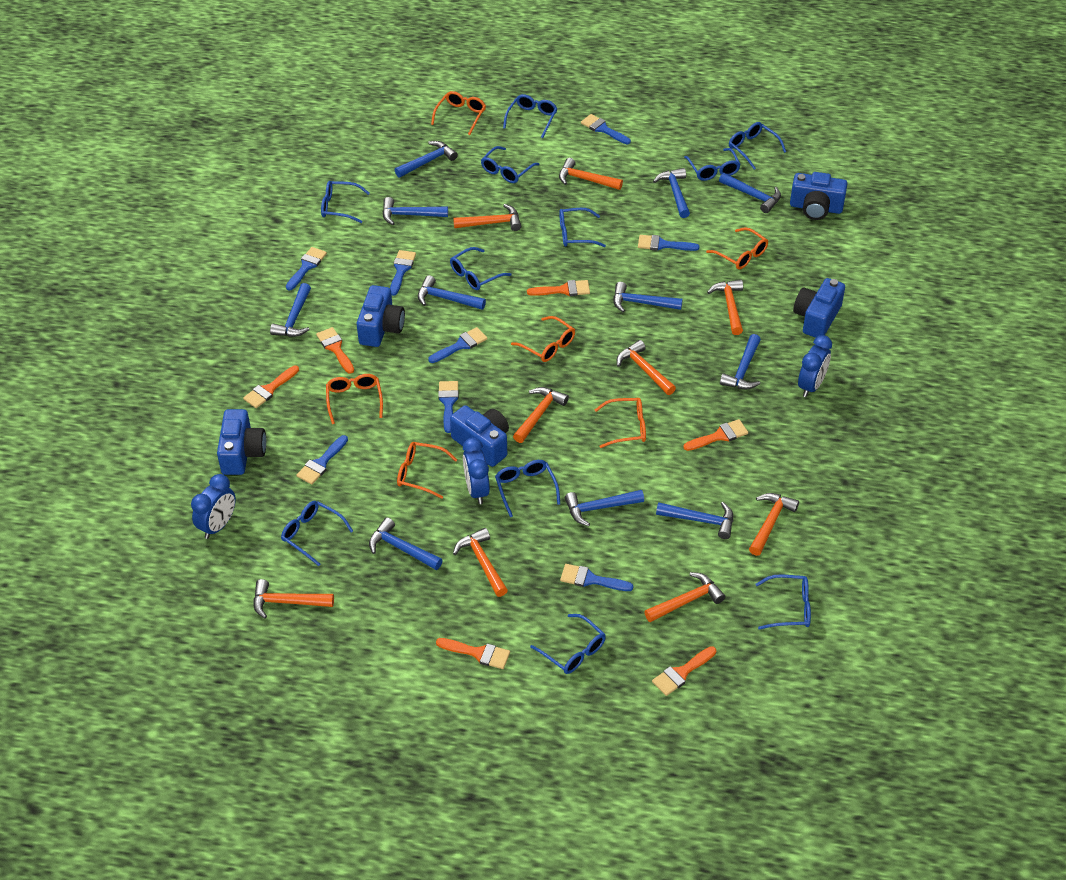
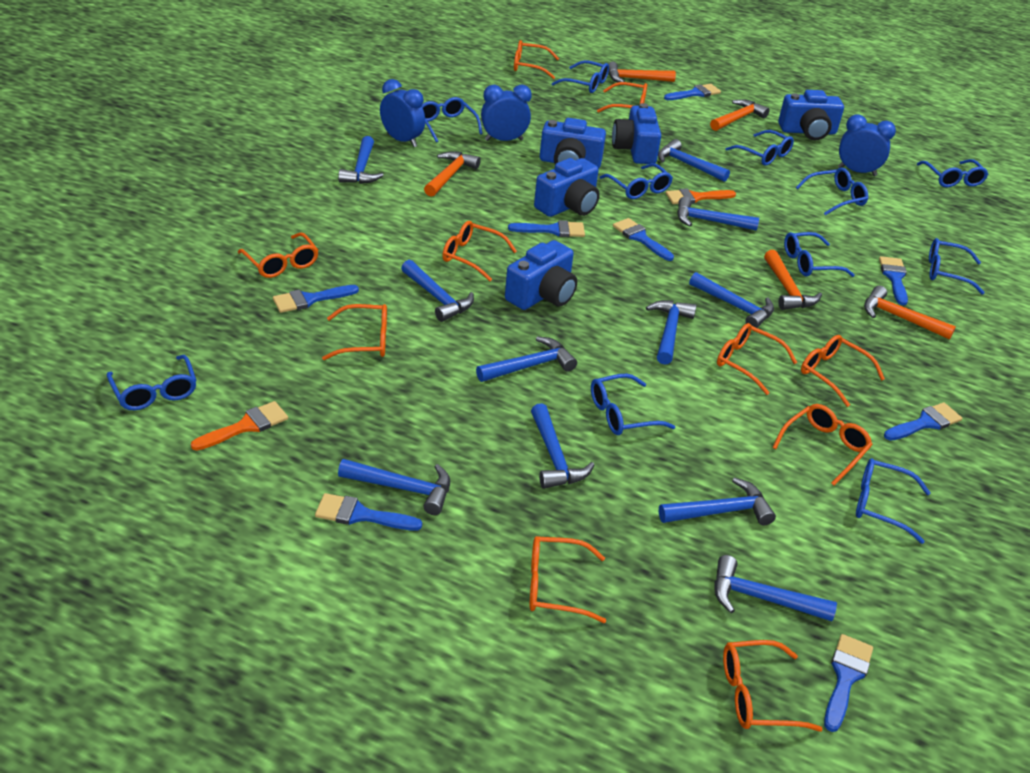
orange brush: [243,366,299,408] [316,327,354,374] [436,638,510,669] [527,280,590,296] [652,646,716,696] [683,419,748,451] = 6 -> [191,401,288,451] [666,188,736,204] = 2
orange glasses: [326,374,383,424] [397,442,457,499] [431,91,486,135] [511,316,575,362] [595,398,646,448] [706,227,768,269] = 6 -> [238,232,318,278] [322,304,387,360] [442,221,517,281] [514,40,559,79] [530,536,606,623] [597,82,647,113] [717,323,798,395] [723,640,823,732] [772,404,873,486] [801,335,885,407] = 10
orange hammer: [253,579,334,619] [453,204,521,231] [453,528,508,597] [513,387,569,443] [559,158,623,190] [617,340,676,395] [644,572,725,622] [707,280,743,335] [749,493,799,556] = 9 -> [424,151,481,197] [608,62,676,82] [710,99,770,131] [764,250,822,310] [864,286,956,340] = 5

